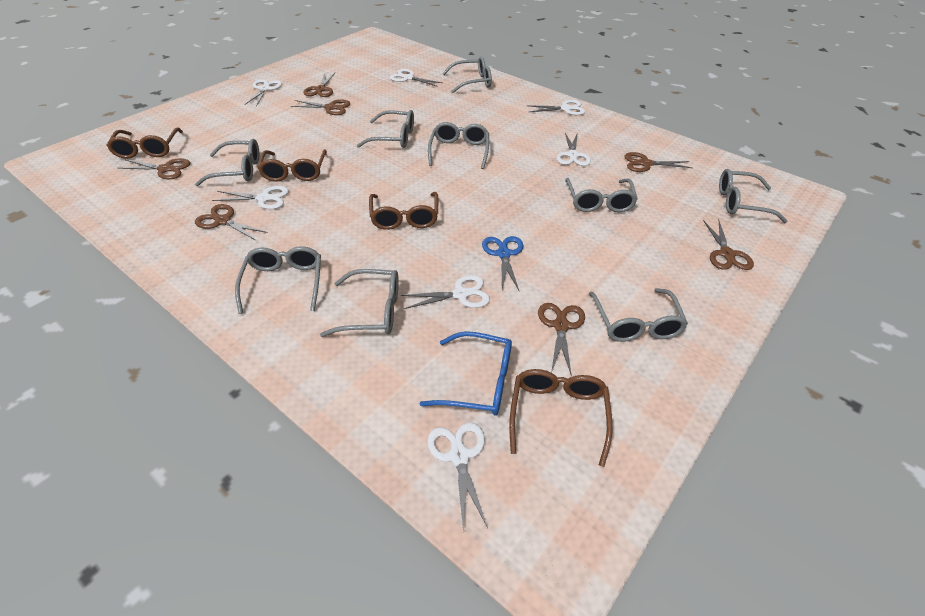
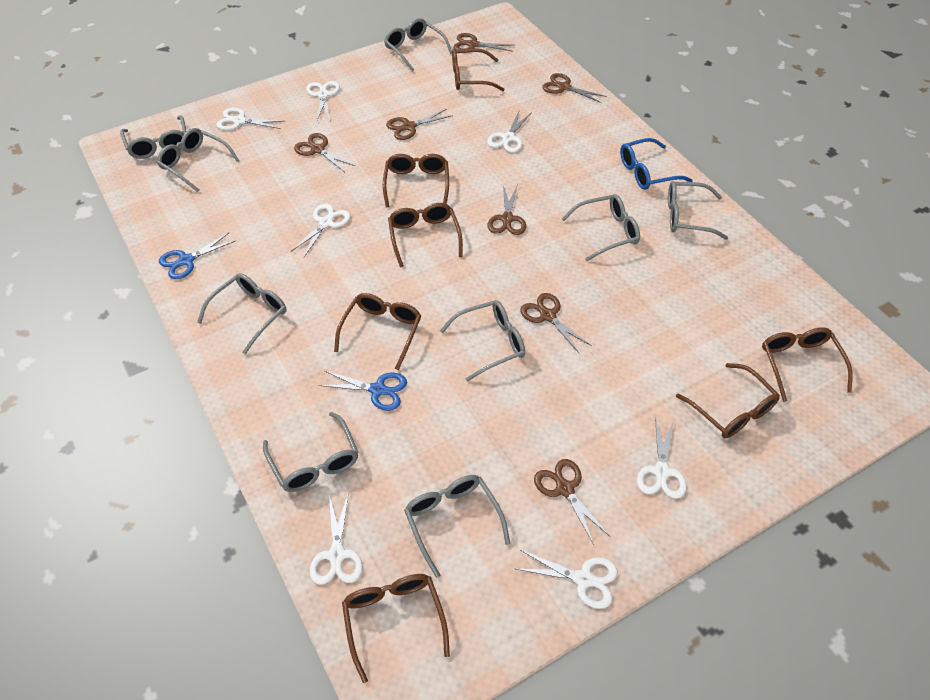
blue scissors: [482,236,524,290] = 1 -> [159,233,236,279] [319,371,407,411] = 2
brown glasses: [107,128,183,159] [258,150,327,182] [369,192,438,230] [509,369,612,467] = 4 -> [334,293,421,370] [342,574,450,683] [383,154,449,207] [388,203,463,267] [452,49,505,91] [676,363,780,438] [762,327,853,402] = 7

